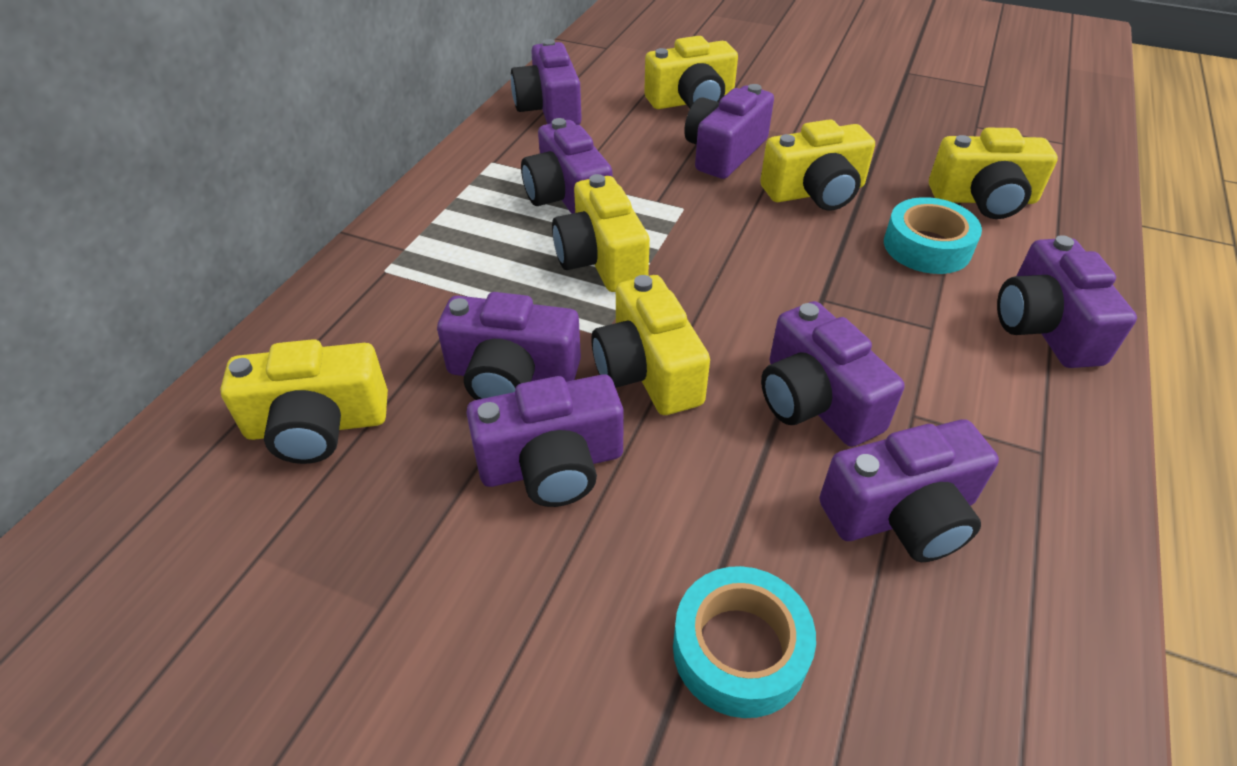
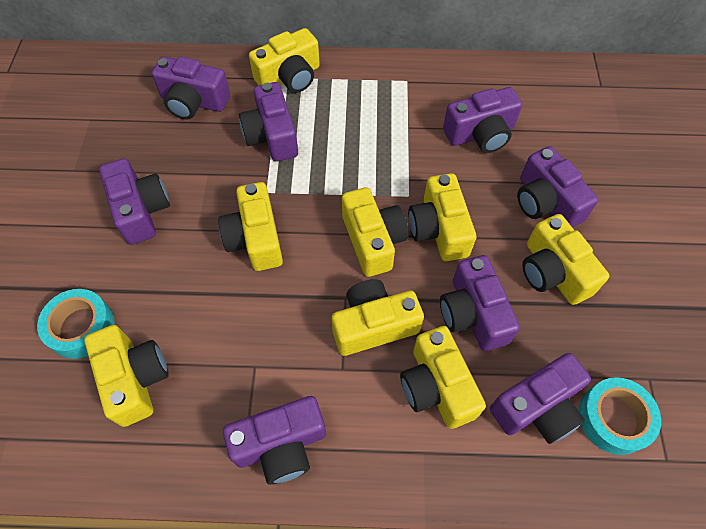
yellow camera: [220,339,388,464] [552,174,650,292] [591,275,710,415] [644,36,738,109] [760,119,875,211] [929,128,1058,219] = 6 -> [84,325,169,427] [218,182,283,271] [249,28,320,93] [332,279,424,356] [342,187,409,277] [400,326,486,429] [408,173,476,261] [522,214,609,305] = 8

